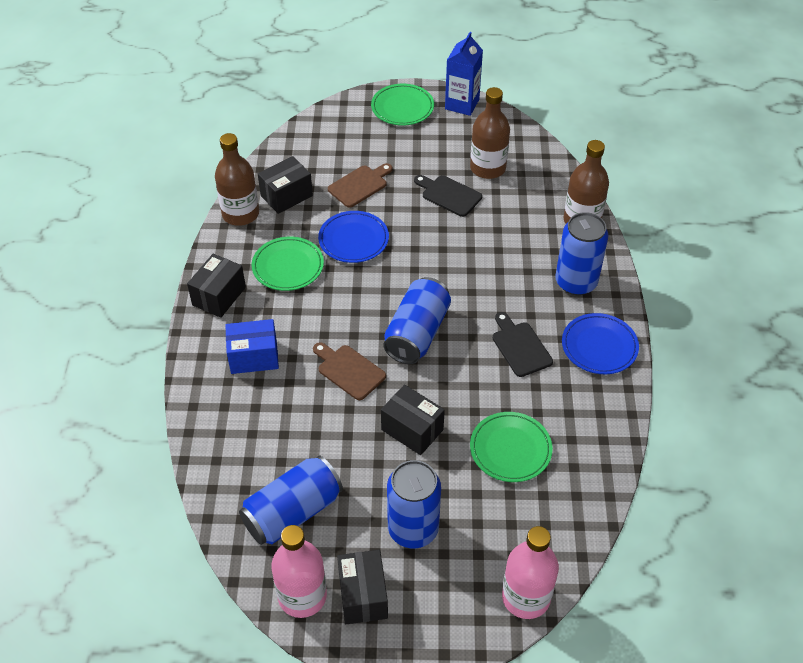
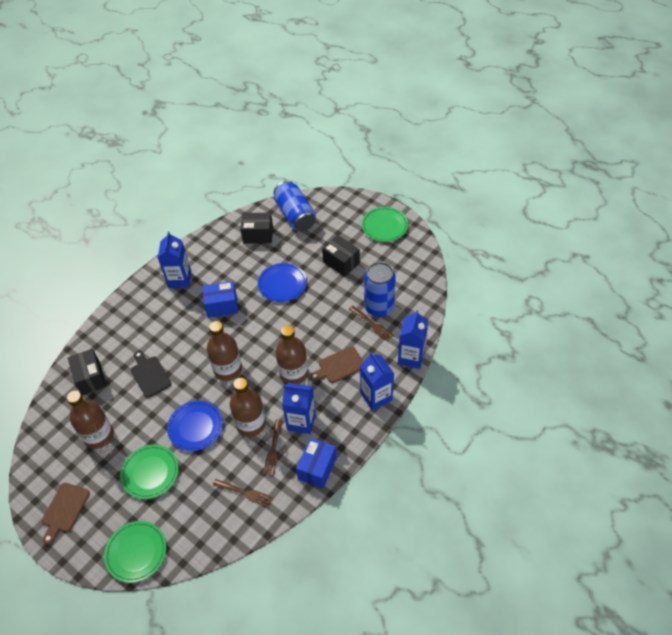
black box: [187,254,246,318] [258,156,313,214] [337,550,388,624] [381,384,445,455] = 4 -> [68,349,107,395] [240,213,273,244] [322,235,360,277] = 3
black cutting board: [414,175,482,217] [493,312,553,377] = 2 -> [131,351,172,398] = 1
blue box: [225,319,279,374] = 1 -> [202,281,239,318] [296,438,337,488] = 2
blue can: [239,456,343,545] [384,277,451,364] [387,460,441,548] [555,212,608,295] = 4 -> [274,181,316,231] [364,262,396,317] = 2
blue carton: [445,32,483,116] = 1 -> [158,232,191,288] [282,383,316,434] [360,352,394,411] [398,310,428,369] = 4
brown bottle: [215,133,259,226] [470,87,510,179] [564,140,609,224] = 3 -> [67,390,114,449] [207,321,242,381] [230,378,266,437] [275,325,308,384] = 4
brown fork: none = 0 -> [213,479,274,507] [263,419,282,476] [349,305,394,341] = 3
pink bottle: [271,525,327,618] [502,526,559,619] = 2 -> none = 0

